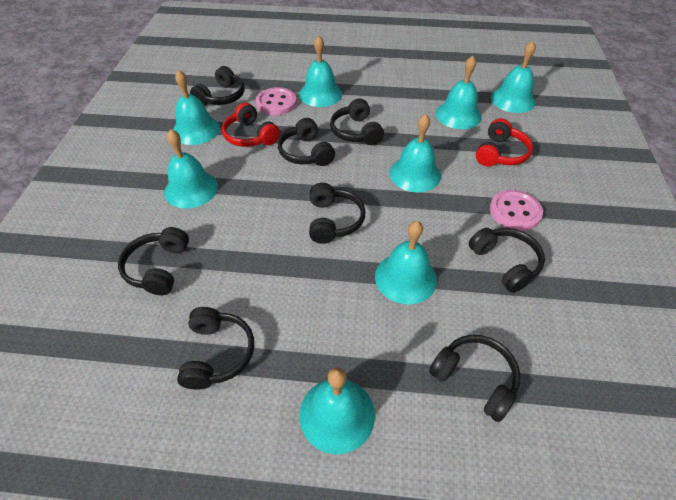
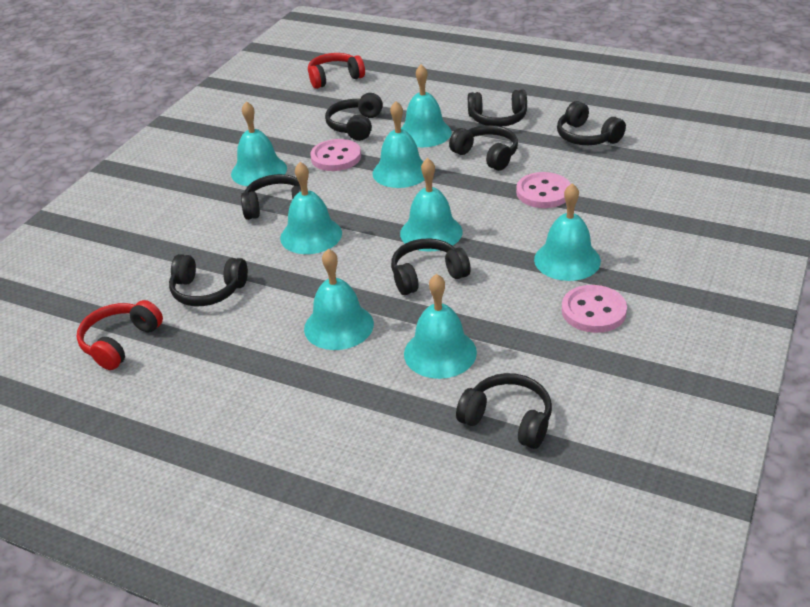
pink button: [256,87,297,115] [490,190,543,231] = 2 -> [310,139,361,171] [516,172,571,208] [562,285,627,333] = 3

